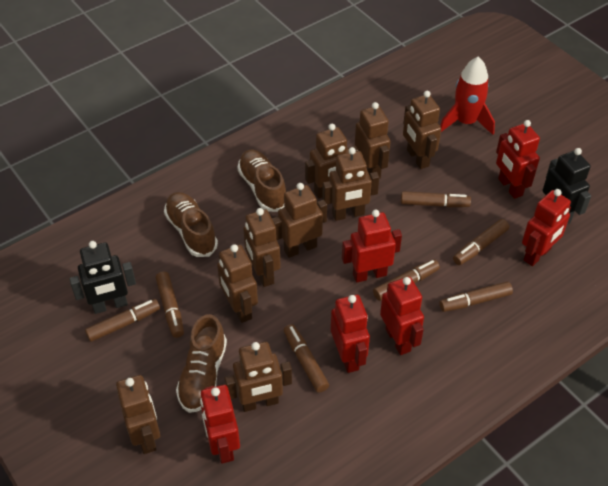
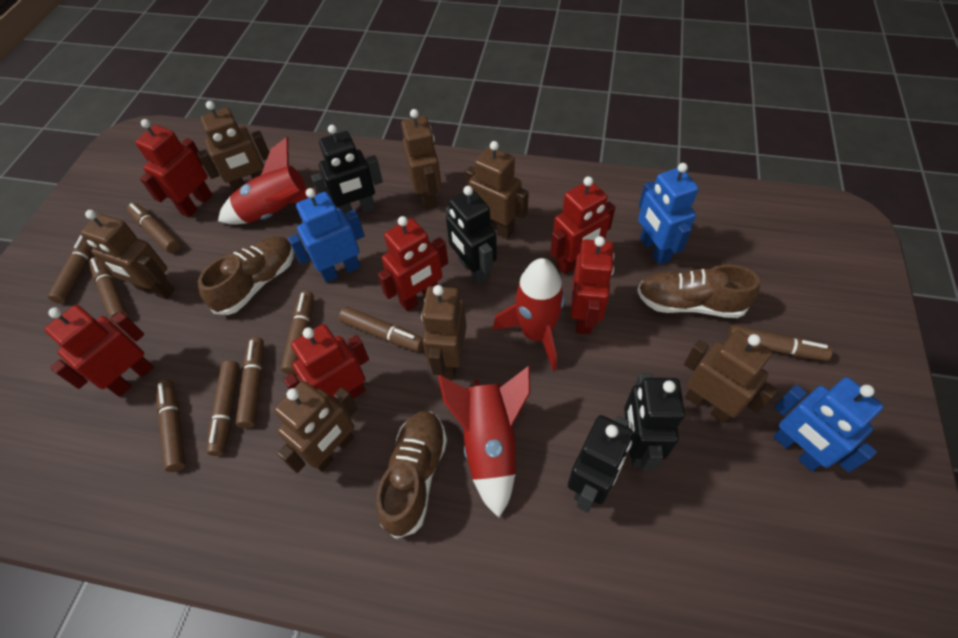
black robot: [69,241,136,314] [543,148,591,225] = 2 -> [311,125,383,218] [445,186,497,285] [568,415,633,513] [624,373,685,471] = 4
blue robot: none = 0 -> [288,188,365,283] [638,163,699,265] [773,377,884,472] = 3
brown marker: [85,299,160,342] [156,272,184,338] [284,324,329,393] [373,259,440,301] [401,191,471,208] [439,281,513,312] [453,219,509,265] = 7 -> [48,235,92,304] [89,257,128,322] [127,203,180,253] [156,379,186,472] [206,361,240,456] [235,337,264,428] [281,291,314,374] [339,307,423,351] [728,325,833,361] = 9
brown robot: [116,375,160,454] [217,244,258,323] [224,342,292,412] [243,208,281,287] [272,183,327,258] [305,124,359,199] [322,147,379,221] [355,102,391,179] [403,91,441,169] = 9 -> [80,210,175,300] [197,101,270,192] [274,381,357,473] [401,109,442,210] [421,285,466,379] [466,141,529,239] [684,330,778,424] = 7
red rocket: [440,56,495,135] = 1 -> [218,137,317,225] [438,366,530,518] [493,258,565,371] = 3

